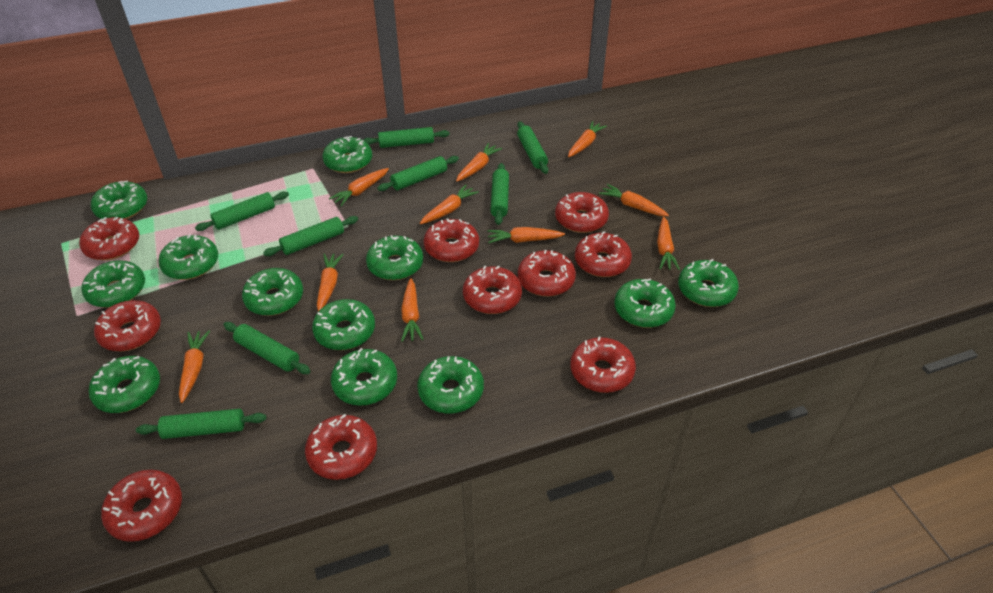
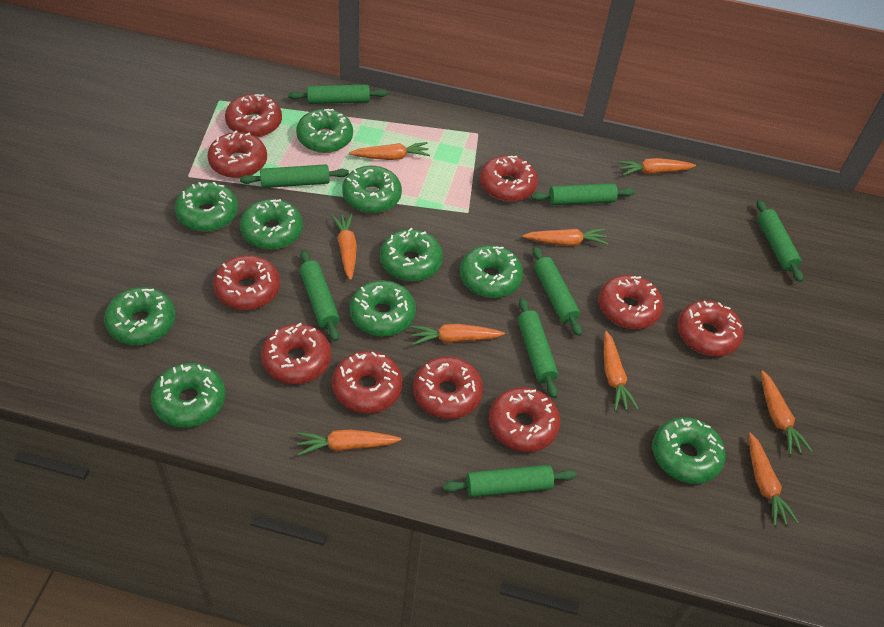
green donut: [82,261,145,308] [89,356,160,413] [91,180,147,219] [158,234,218,280] [242,268,303,316] [312,299,375,350] [323,136,372,173] [331,348,397,406] [366,235,423,280] [417,356,484,414] [614,279,676,328] [678,259,739,307] = 12 -> [104,287,176,345] [151,363,225,428] [175,182,238,232] [240,199,303,250] [296,109,353,153] [342,166,402,213] [350,280,416,337] [380,228,443,281] [460,245,523,298] [652,417,726,484] = 10
orange carrot: [179,330,210,403] [317,253,344,311] [329,168,389,206] [401,278,424,342] [420,184,479,224] [456,143,502,182] [487,227,565,243] [568,121,607,157] [599,184,669,216] [657,217,680,270] = 10 -> [297,430,401,456] [331,213,357,280] [349,142,430,160] [411,324,505,345] [523,228,608,246] [604,331,639,411] [618,158,696,175] [749,433,799,526] [761,370,812,455] = 9

